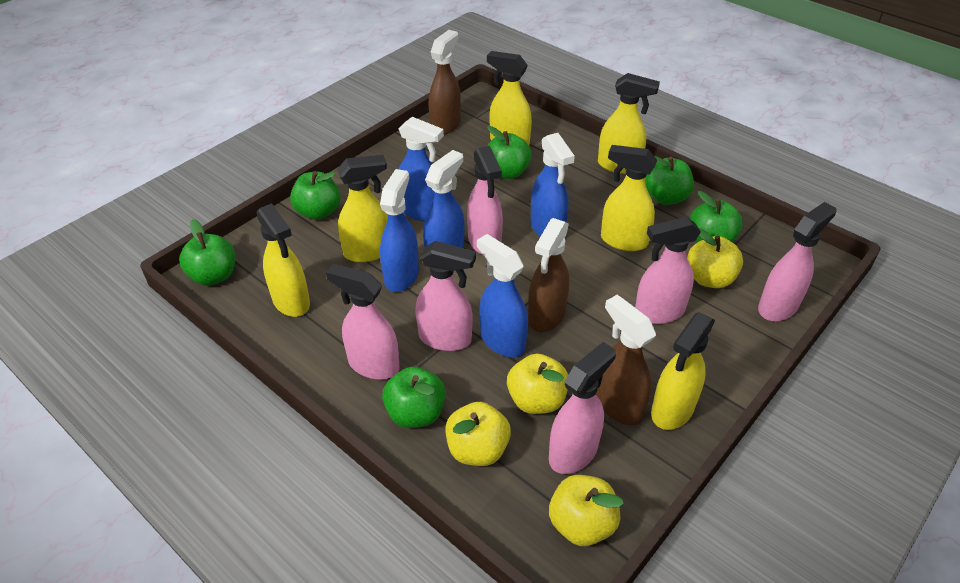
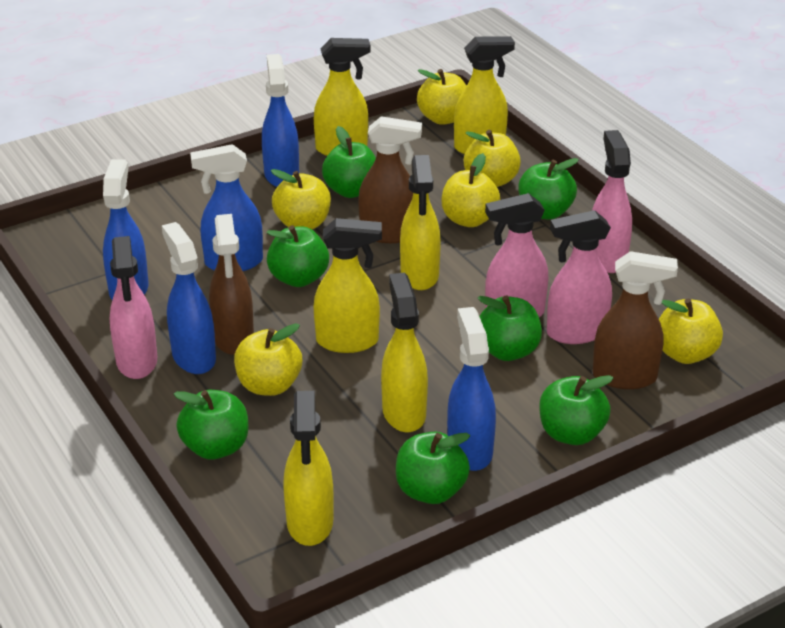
green apple: [179,219,235,286] [290,171,341,220] [382,367,445,428] [487,126,531,179] [645,156,694,205] [690,191,743,243] = 6 -> [173,390,248,459] [267,225,329,287] [322,126,376,198] [396,432,470,504] [478,296,542,361] [518,158,579,220] [539,375,613,445] = 7
pink spray bottle: [326,264,399,380] [415,241,476,351] [467,146,503,255] [549,342,616,474] [635,216,701,324] [758,202,837,321] = 6 -> [110,236,157,379] [485,193,548,317] [547,210,612,344] [592,130,632,273] = 4
yellow apple: [445,402,511,466] [507,354,568,414] [549,475,624,546] [687,228,743,288] = 4 -> [234,323,302,396] [271,169,331,229] [417,69,466,125] [441,153,500,227] [464,130,521,187] [659,298,723,364] = 6

